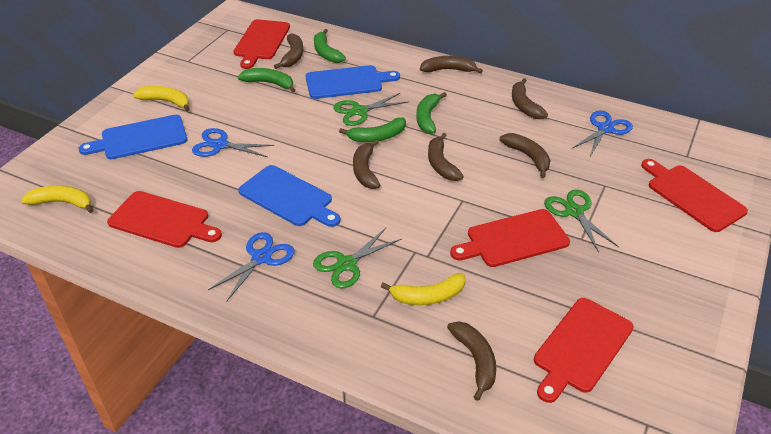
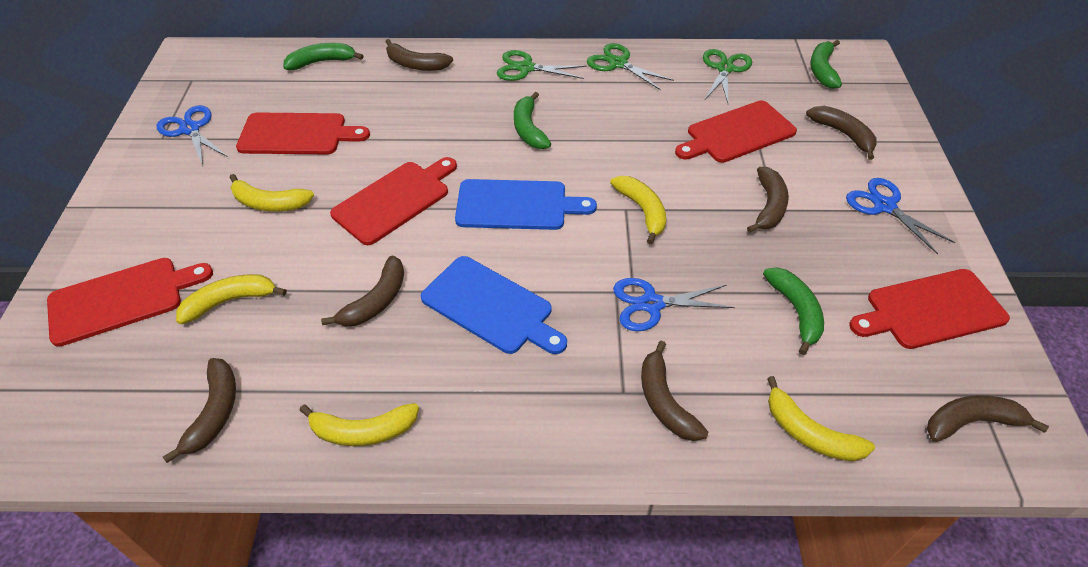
blue cutting board: [78,115,187,159] [238,165,340,227] [306,65,400,99] = 3 -> [421,256,567,354] [455,179,597,230] = 2
yellow banana: [21,186,93,213] [133,86,190,112] [381,273,466,305] = 3 -> [176,274,287,324] [229,174,314,212] [299,403,419,446] [610,176,666,244] [767,376,875,462] = 5

